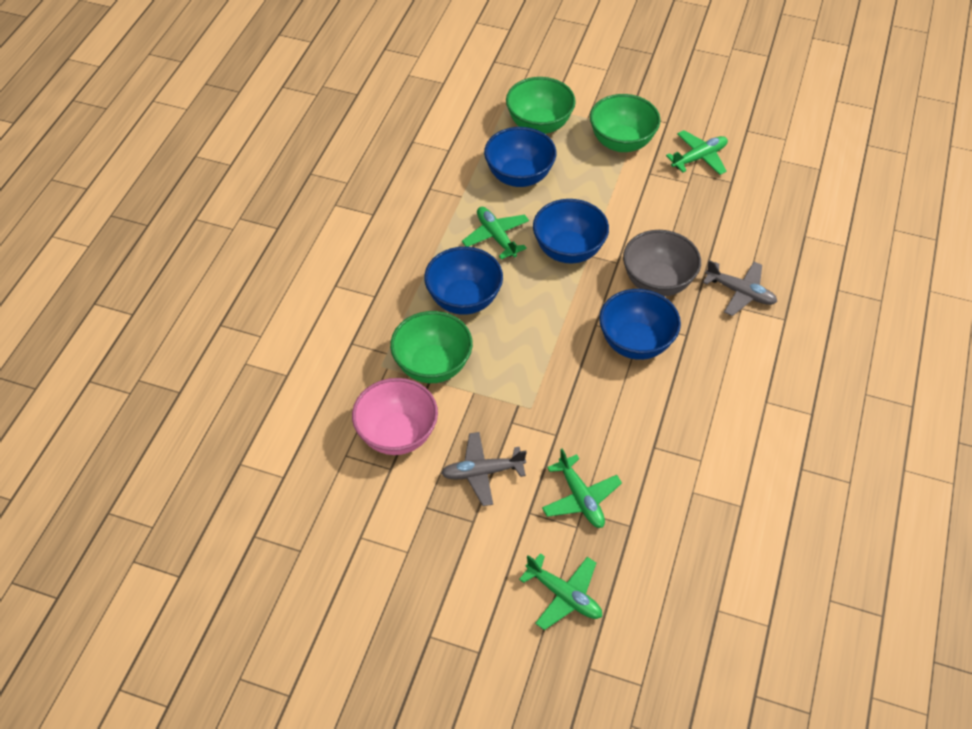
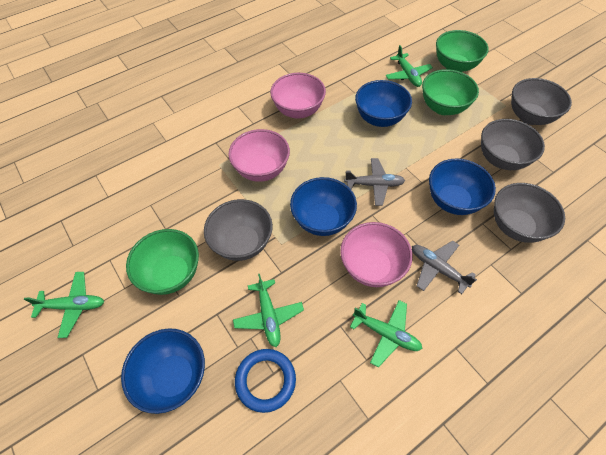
blue ring: none = 0 -> [235,349,296,413] = 1
grey bowl: [623,230,701,296] = 1 -> [204,199,273,261] [481,119,545,170] [494,183,565,243] [511,78,572,125] = 4
pink bowl: [352,378,438,455] = 1 -> [228,129,290,182] [270,73,326,119] [340,222,413,287] = 3

